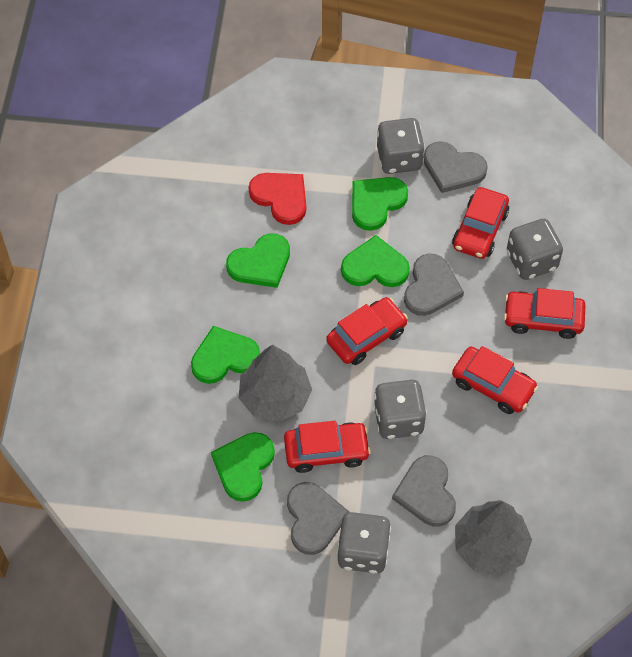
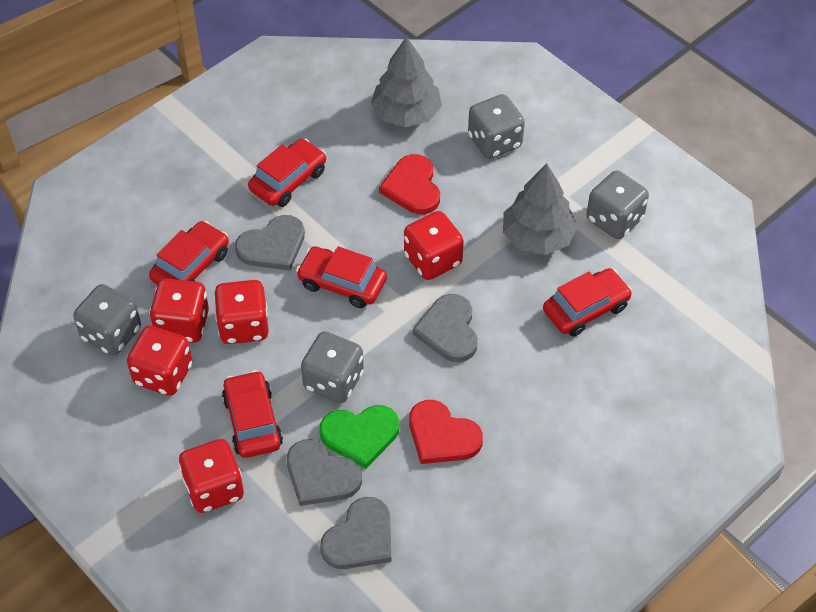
green heart: [191,326,260,384] [211,432,275,502] [226,233,290,288] [341,235,410,287] [352,177,408,231] = 5 -> [319,405,399,469] = 1
red dice: none = 0 -> [127,326,192,396] [149,278,209,343] [179,439,244,513] [214,280,269,344] [404,211,464,280] = 5
red heart: [248,173,306,225] = 1 -> [379,154,440,214] [409,400,483,464] = 2

